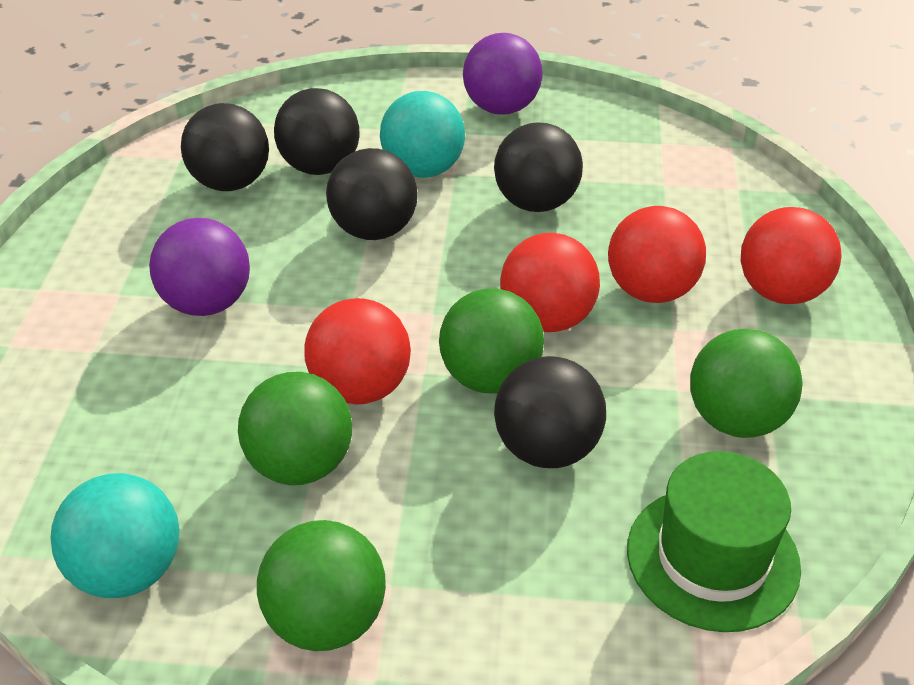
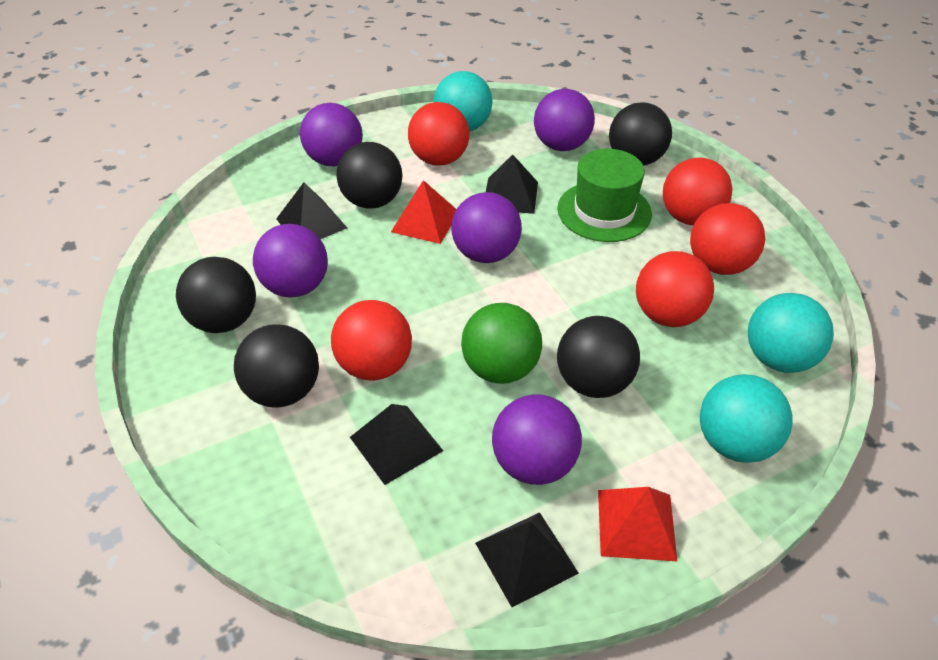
black pyramid: none = 0 -> [276,182,347,239] [350,404,443,485] [475,512,579,607] [486,154,538,214] = 4
green ball: [238,372,352,485] [257,520,386,651] [439,288,544,393] [690,329,803,438] = 4 -> [461,303,542,384] = 1
purple ball: [149,218,250,316] [463,33,542,115] = 2 -> [253,224,328,297] [300,103,363,166] [451,192,522,263] [492,394,582,485] [534,89,595,151] = 5
red ball: [304,298,411,405] [500,233,600,332] [608,206,706,303] [741,207,841,304] = 4 -> [331,300,412,381] [408,102,470,166] [636,251,714,327] [663,157,732,225] [690,203,765,275] = 5
red pyramid: none = 0 -> [391,180,456,244] [598,487,677,561] = 2
turquoise ball: [50,473,180,598] [380,91,465,178] = 2 -> [434,71,493,131] [700,374,793,463] [748,293,834,373] = 3

